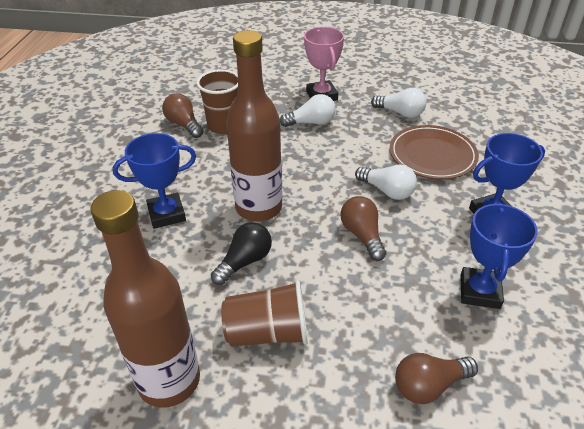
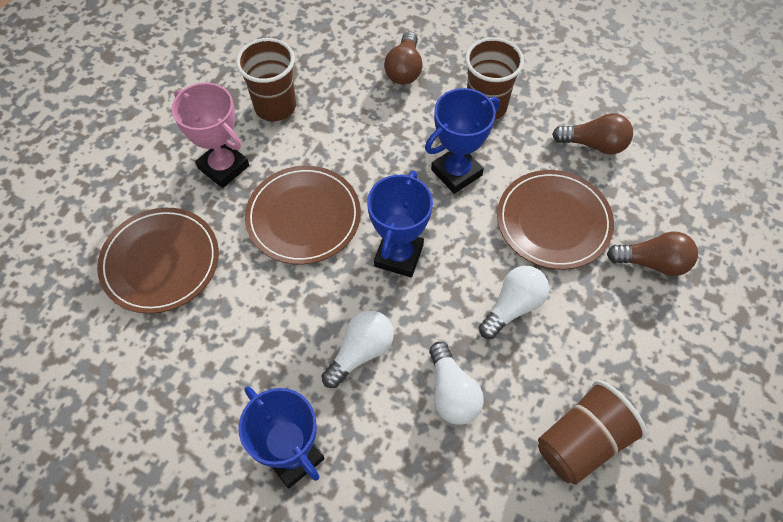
black light bulb: [211,222,272,285] = 1 -> none = 0
brown bottle: [91,190,200,408] [226,30,282,222] = 2 -> none = 0
brown cup: [196,69,238,134] [221,280,308,346] = 2 -> [236,38,296,121] [465,37,524,120] [538,380,647,485] = 3
brown plate: [390,125,479,179] = 1 -> [97,208,219,314] [245,166,361,265] [497,170,614,269] = 3

